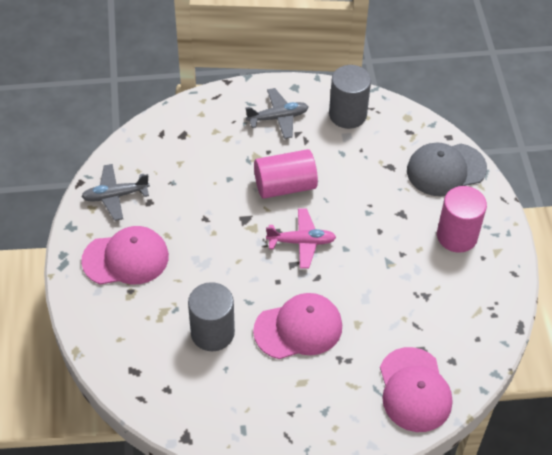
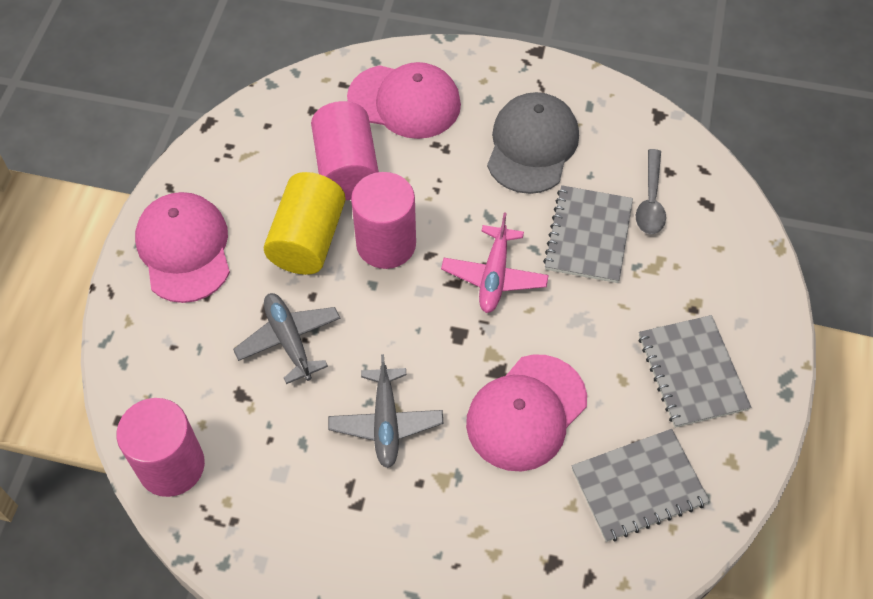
grey cylinder: [188,282,235,351] [329,65,371,129] = 2 -> none = 0
grey notebook: none = 0 -> [543,185,633,283] [571,429,710,542] [638,315,751,428] = 3
grey spoon: none = 0 -> [636,149,666,234] = 1
pink cylinder: [254,149,318,199] [437,186,487,253] = 2 -> [117,398,205,497] [311,101,379,200] [351,172,416,269] = 3
yellow cylinder: none = 0 -> [264,172,346,275] = 1

